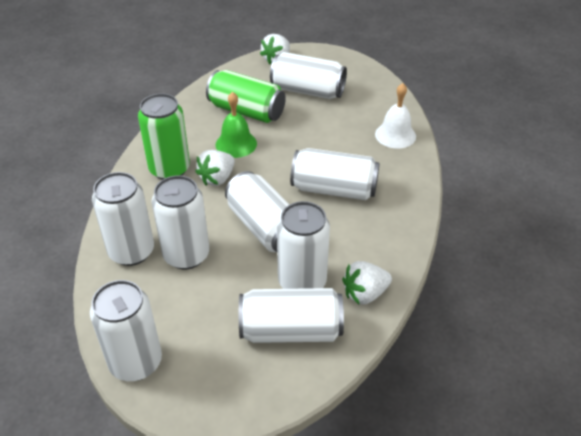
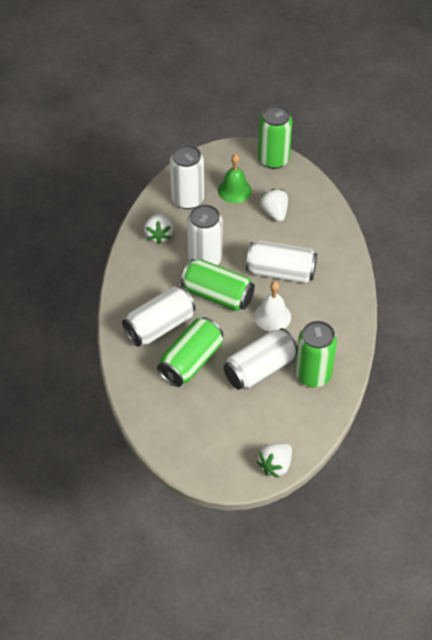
green can: [138,93,190,180] [206,70,286,123] = 2 -> [157,317,223,387] [181,259,255,311] [258,105,293,169] [295,321,337,387] = 4
white can: [90,280,162,381] [92,172,154,266] [152,175,209,270] [225,171,290,252] [239,288,344,343] [270,52,347,99] [277,201,330,289] [290,148,380,200] = 8 -> [122,286,196,347] [170,145,204,209] [187,204,223,265] [223,328,298,390] [246,240,317,283] = 5

